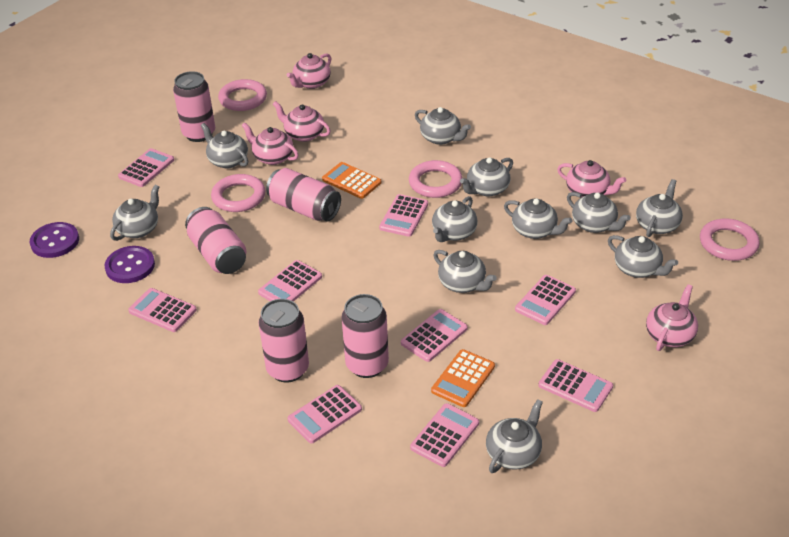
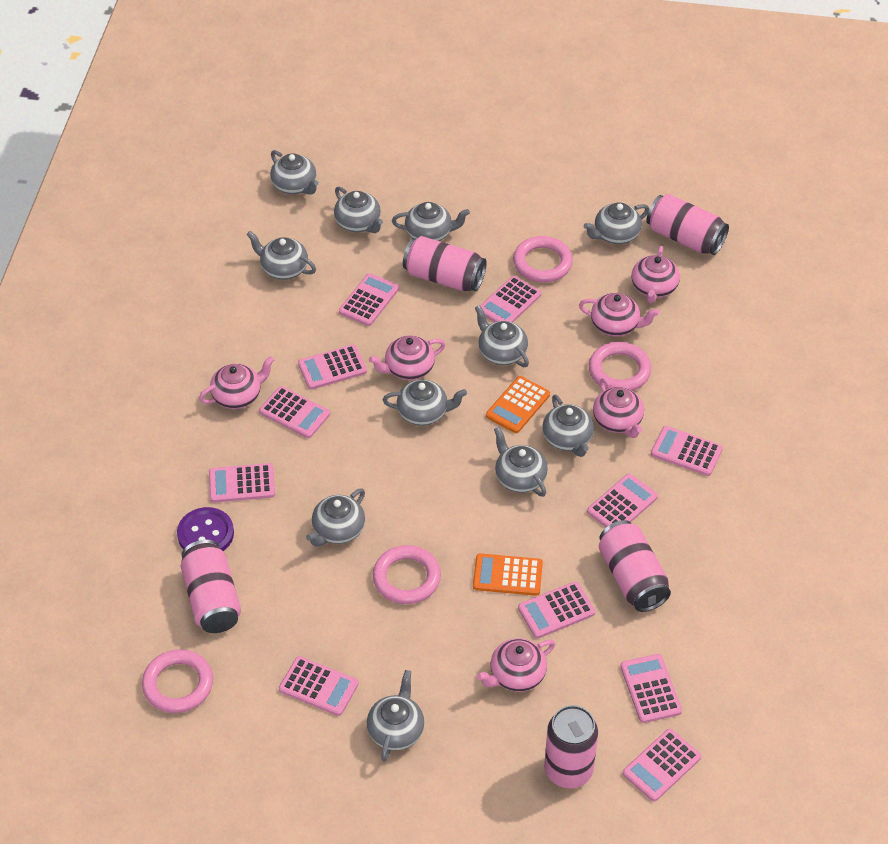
pink calculator: [118,148,174,187] [128,288,197,332] [258,260,322,302] [287,385,362,443] [379,194,428,237] [401,309,468,362] [410,403,479,467] [515,275,576,325] [539,359,613,412] = 9 -> [209,463,275,503] [259,386,330,438] [279,656,359,716] [298,345,367,390] [339,273,399,326] [480,276,541,322] [518,582,595,638] [587,474,658,527] [620,654,682,723] [622,729,701,801] [651,426,723,476] = 11
pink teapot: [242,122,299,165] [273,101,331,142] [287,53,332,89] [557,160,626,198] [646,285,698,351] = 5 -> [199,356,274,409] [369,335,446,380] [477,638,555,692] [579,293,659,336] [593,378,644,438] [632,246,680,303] = 6
purple button: [30,222,79,258] [104,246,155,283] = 2 -> [177,507,234,551] = 1

